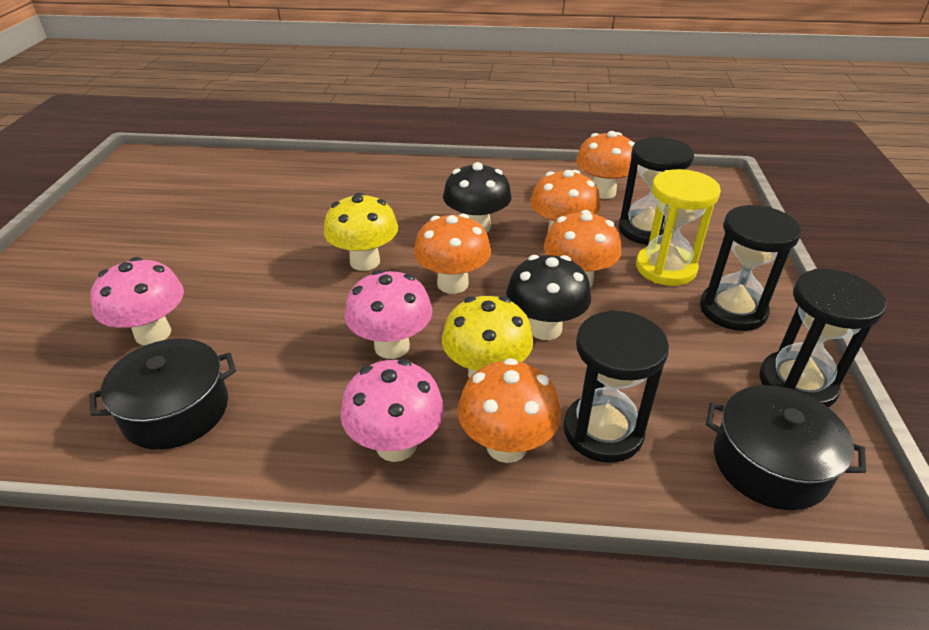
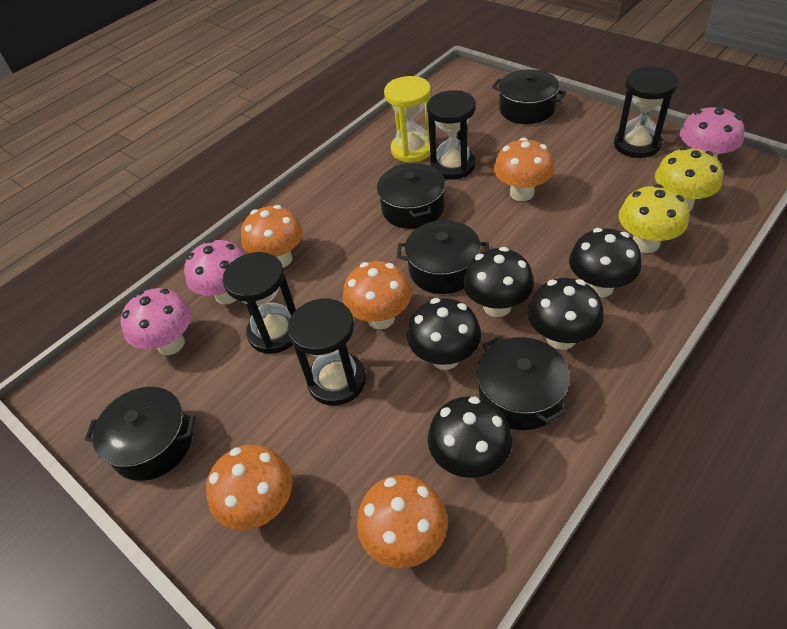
black mushroom: [443,162,512,233] [506,255,591,340] = 2 -> [407,298,481,370] [428,396,512,478] [463,247,534,317] [528,278,604,350] [569,228,641,298] = 5
black pot: [89,339,236,450] [706,385,866,510] = 2 -> [85,387,195,481] [377,163,445,229] [397,220,489,294] [477,336,570,430] [492,69,566,124] = 5

